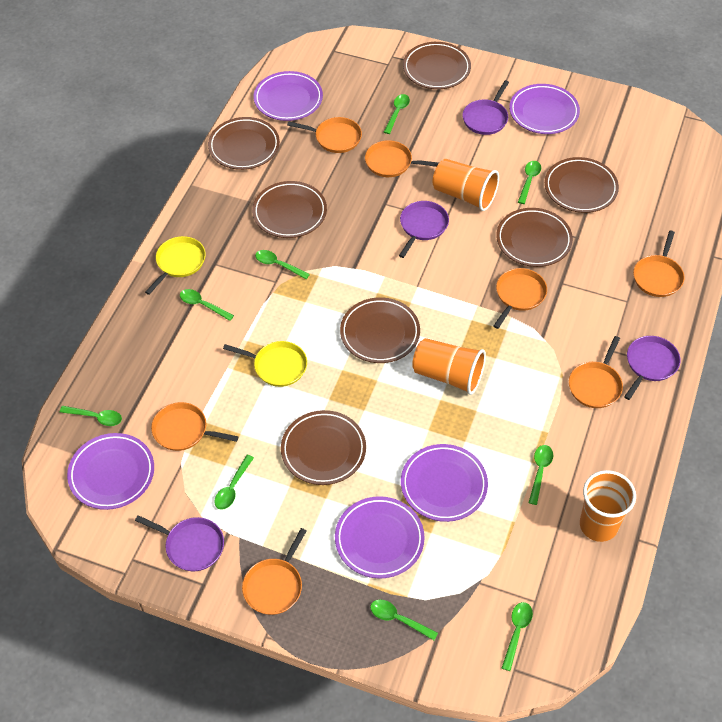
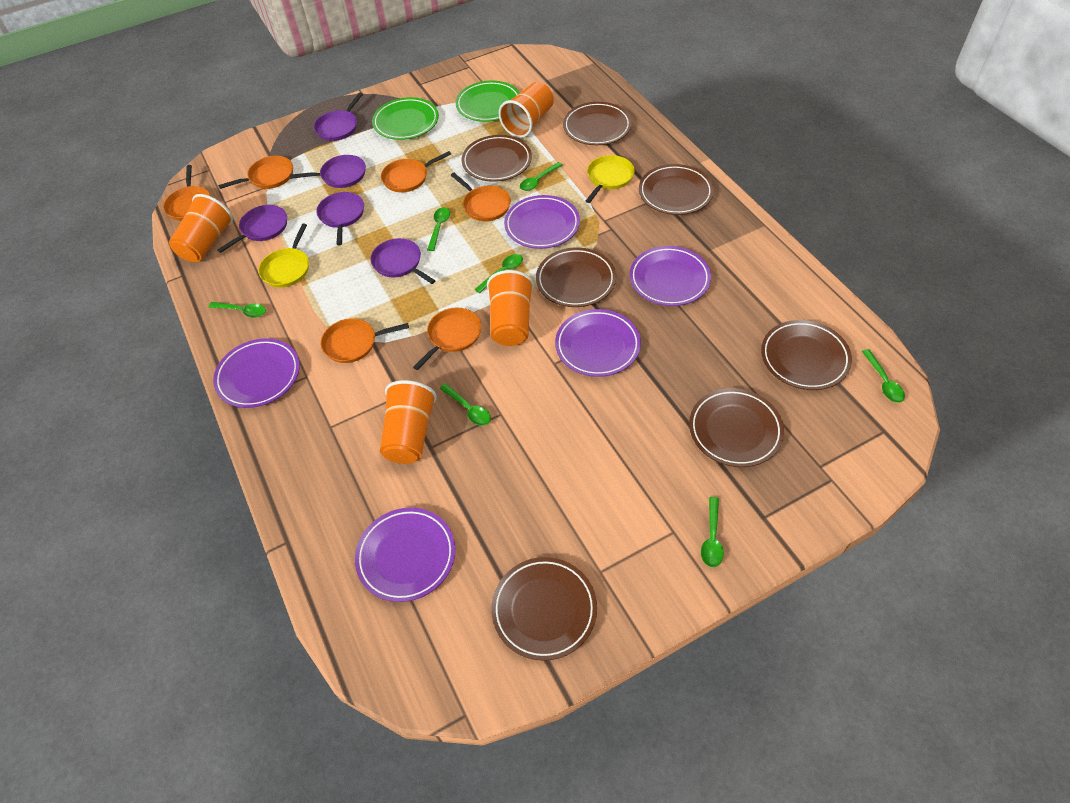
green plate: none = 0 -> [372,97,439,140] [456,81,520,122] = 2
green spoon: [60,406,122,426] [180,289,234,321] [214,455,254,510] [255,250,310,279] [370,600,438,640] [384,94,410,134] [502,602,533,671] [518,161,541,204] [529,445,553,505] = 9 -> [208,302,266,318] [427,207,450,251] [440,384,491,426] [475,254,523,293] [520,162,563,191] [701,497,724,567] [862,349,905,403] = 7
orange cup: [412,338,486,395] [432,159,499,211] [580,470,636,542] = 3 -> [169,194,233,262] [380,380,437,464] [487,270,534,346] [499,82,554,138] = 4
orange pan: [151,402,239,451] [242,528,307,615] [287,117,362,153] [365,140,439,177] [493,268,547,329] [569,336,623,408] [633,231,685,297] = 7 -> [163,165,210,221] [218,156,293,189] [321,318,409,363] [381,151,451,192] [413,307,481,370] [451,173,511,221] = 6
purple pan: [135,515,224,571] [399,201,449,258] [463,80,509,135] [624,336,681,400] = 4 -> [217,205,287,253] [290,155,366,188] [314,93,363,141] [316,192,364,245] [370,238,436,284] = 5

